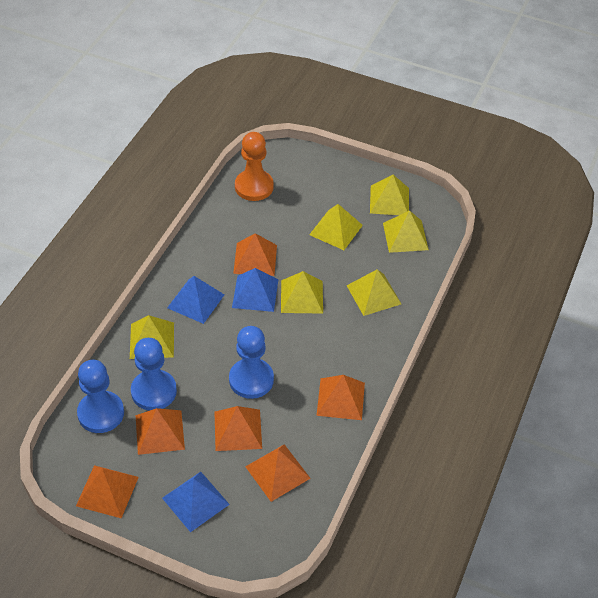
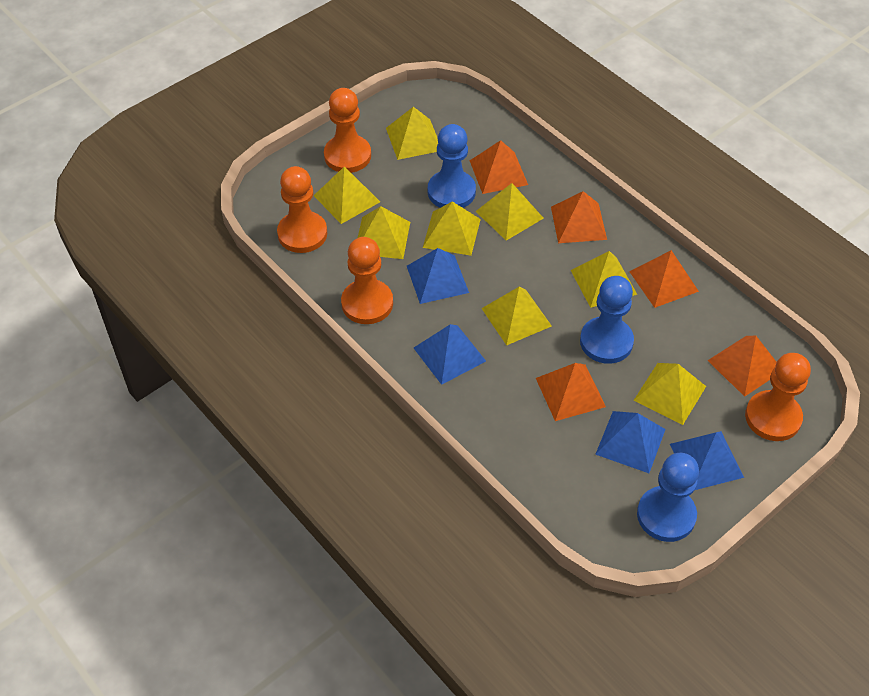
blue pyramid: [162,472,230,532] [167,276,224,324] [232,268,278,312] = 3 -> [407,248,469,304] [414,324,486,385] [595,411,666,473] [670,431,744,490] = 4
orange pawn: [235,132,274,201] = 1 -> [277,166,327,253] [324,88,371,173] [341,237,393,324] [745,353,811,441] = 4
orange pyramid: [76,465,139,518] [136,408,185,455] [215,406,262,451] [233,233,277,276] [245,444,311,502] [316,375,365,420] = 6 -> [470,140,528,194] [536,363,606,421] [551,191,607,243] [629,250,699,308] [707,336,777,397] = 5
yellow pyramid: [130,315,174,359] [281,271,323,314] [309,204,363,250] [347,269,401,316] [370,175,409,215] [383,210,429,253] = 6 -> [314,167,380,224] [358,206,410,259] [386,107,438,160] [423,201,481,256] [475,183,544,241] [481,287,552,346] [571,251,638,308] [633,363,706,425] = 8

